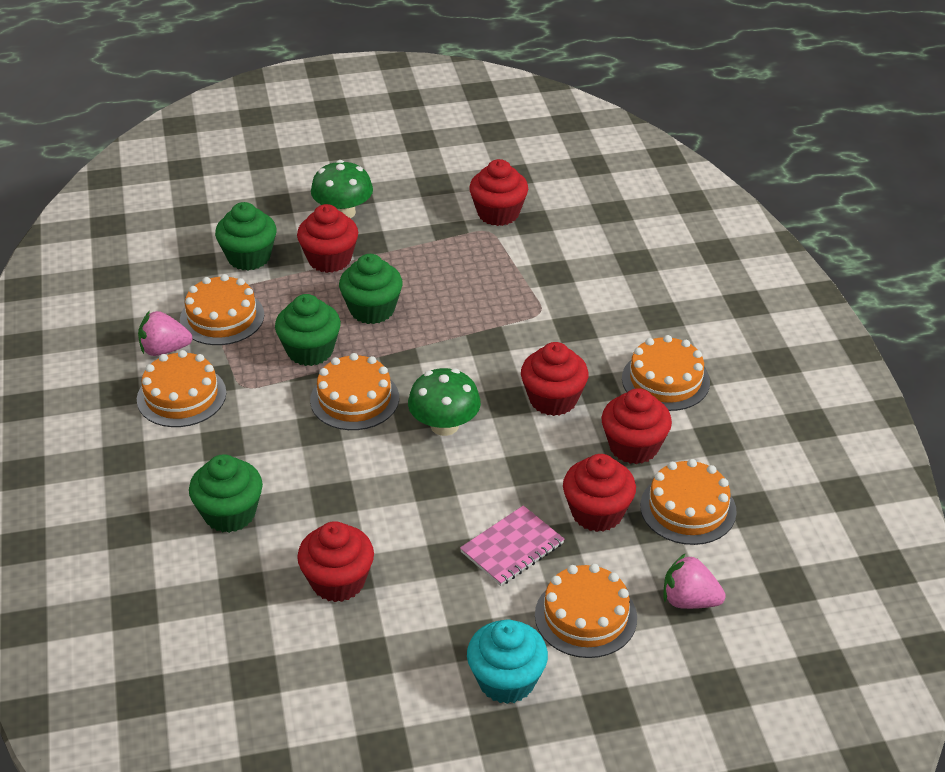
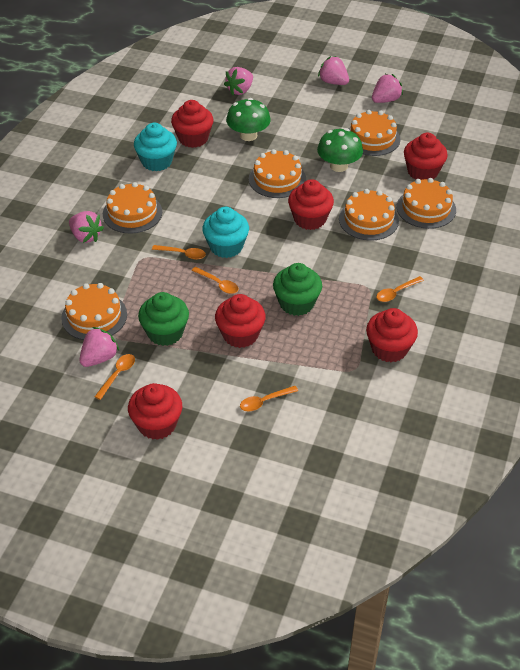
green cupcake: [189,454,263,533] [215,202,277,270] [275,294,341,366] [339,254,403,324] = 4 -> [138,292,189,346] [273,263,322,316] = 2
orange spoon: none = 0 -> [94,354,135,400] [152,245,206,260] [192,267,238,294] [240,386,298,411] [376,276,424,302] = 5
pink notebook: [460,505,564,586] = 1 -> none = 0
pink strawberry: [138,311,192,356] [663,553,726,609] = 2 -> [69,211,104,243] [80,327,119,367] [224,67,253,96] [318,56,349,85] [372,74,403,103] = 5
turquoise cupcake: [467,619,548,704] = 1 -> [134,123,177,171] [202,207,249,258] = 2

